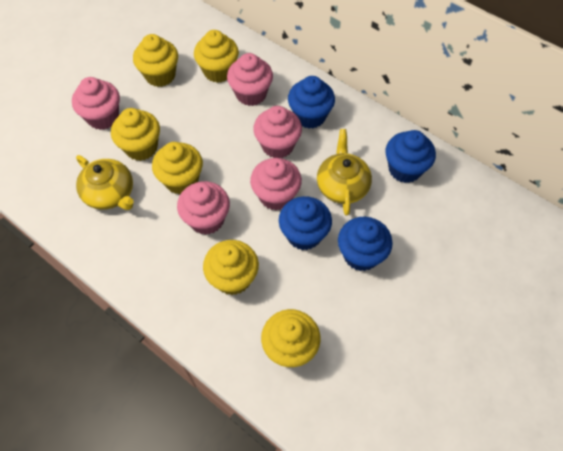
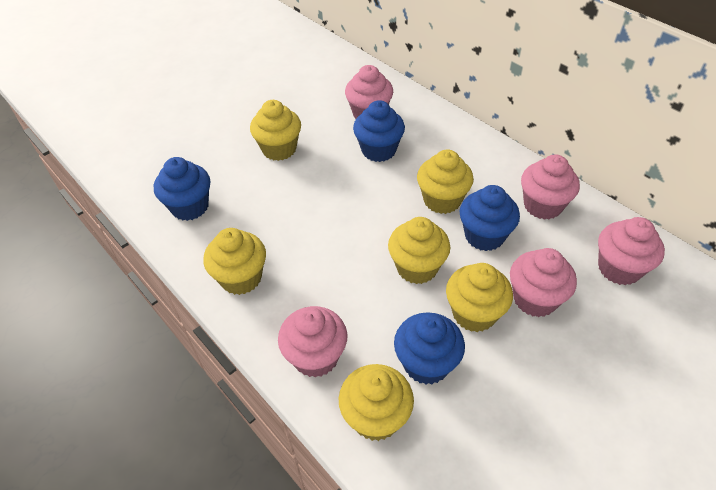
yellow teapot: [76,155,134,210] [317,129,372,216] = 2 -> none = 0

